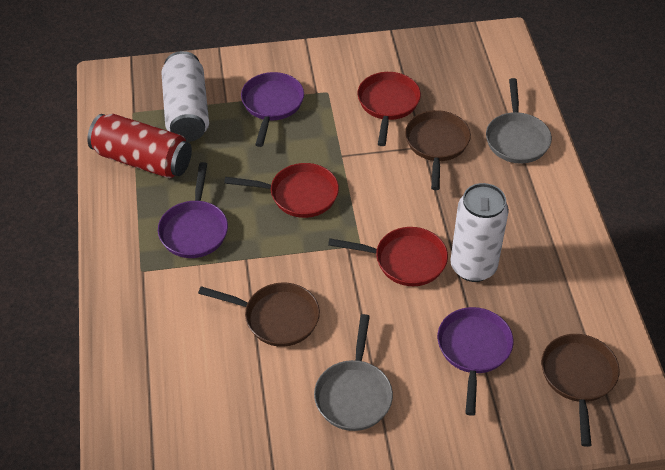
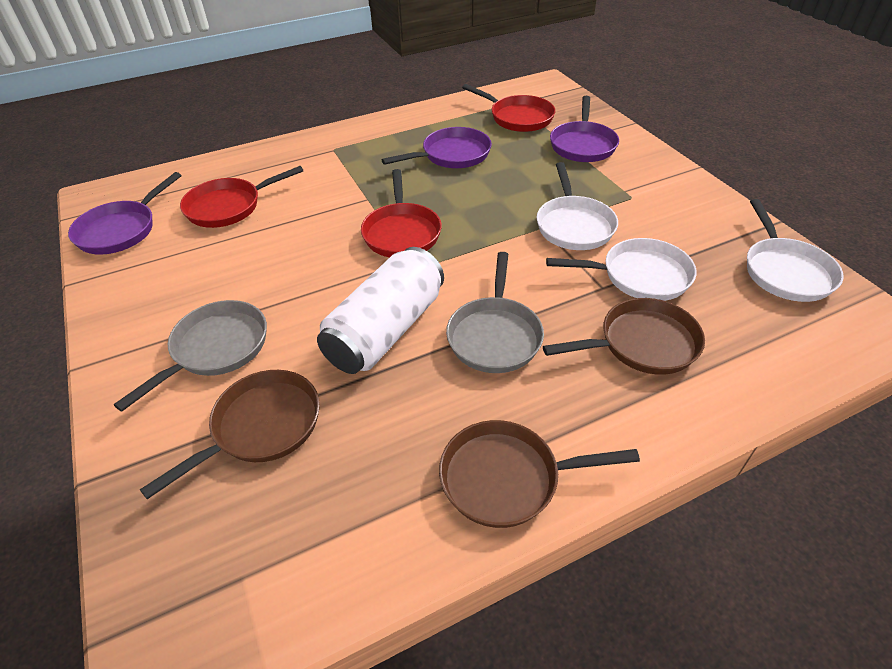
red can: [87,114,192,178] = 1 -> none = 0
white can: [161,51,209,142] [450,183,509,282] = 2 -> [317,247,444,374] = 1
white pan: none = 0 -> [537,162,618,250] [546,238,696,301] [747,199,844,302] = 3

